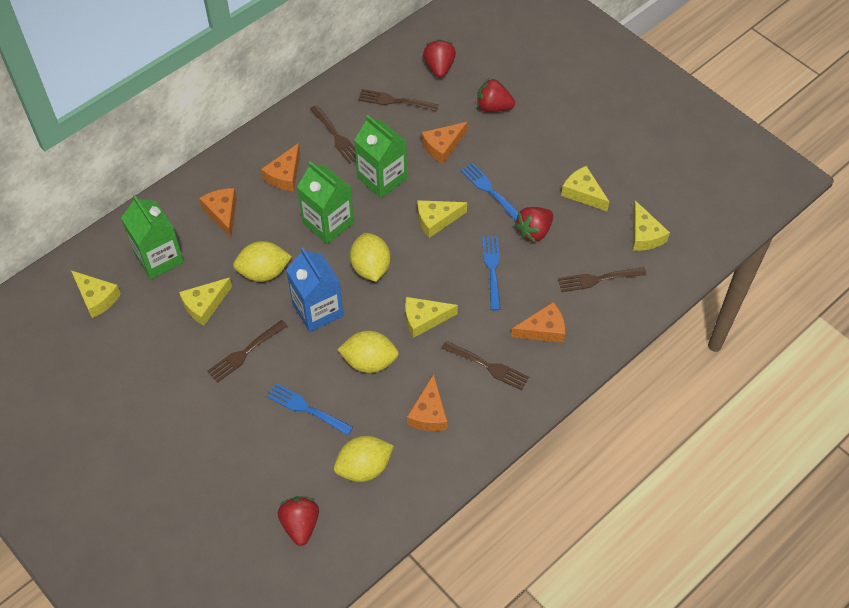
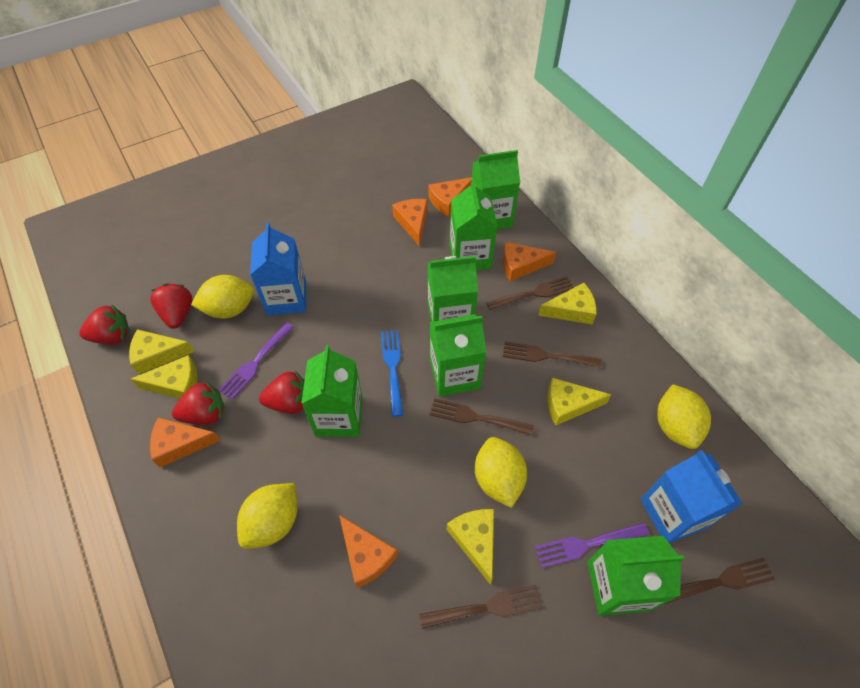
blue carton: [286,247,343,332] = 1 -> [250,222,306,316] [640,450,743,543] = 2
blue fork: [267,383,353,436] [460,163,519,221] [482,236,501,311] = 3 -> [381,330,403,417] = 1
green carton: [121,195,184,279] [297,161,354,244] [354,115,407,198] = 3 -> [301,345,363,437] [428,256,478,322] [430,314,486,397] [450,180,497,270] [472,150,520,230] [587,536,685,616] = 6
purple fork: none = 0 -> [219,322,294,400] [534,523,649,568] = 2
yellow cheese: [71,270,121,318] [179,277,232,326] [405,297,458,338] [418,200,467,238] [561,166,609,211] [633,200,670,251] = 6 -> [129,329,195,374] [131,355,198,399] [447,509,494,584] [538,283,597,324] [548,378,611,426] = 5

